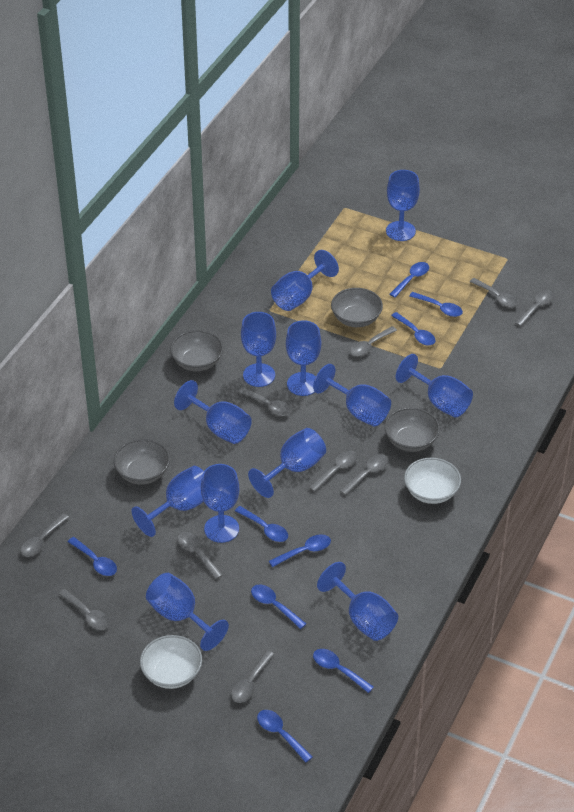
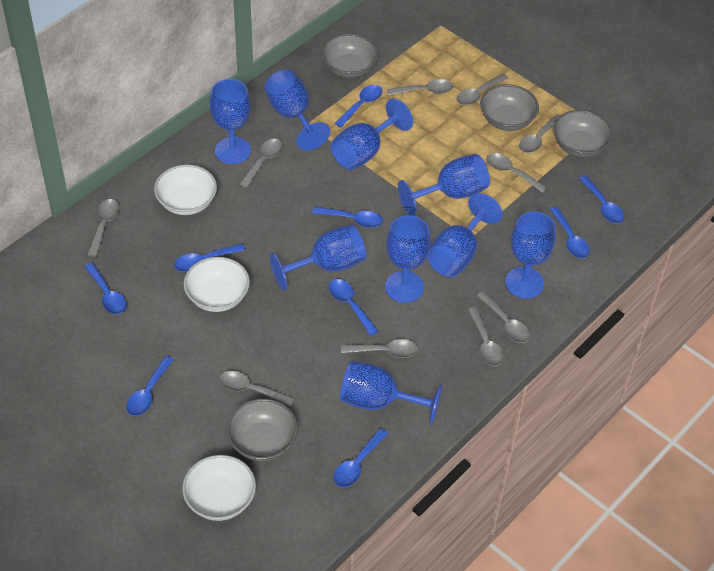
blue goblet: [131,466,204,537] [146,573,229,651] [174,380,252,444] [201,464,239,543] [241,312,276,387] [248,428,326,498] [271,250,339,311] [286,320,321,396] [313,364,391,426] [317,562,398,641] [386,170,420,241] [396,354,473,417] = 12 -> [210,79,251,164] [265,70,330,150] [270,225,366,291] [331,98,413,170] [340,361,443,426] [385,215,431,303] [398,154,490,216] [427,193,503,277] [505,212,556,299] = 9
white bowl: [140,635,202,689] [404,457,461,504] = 2 -> [154,165,217,215] [182,455,256,521] [183,257,250,312] = 3

